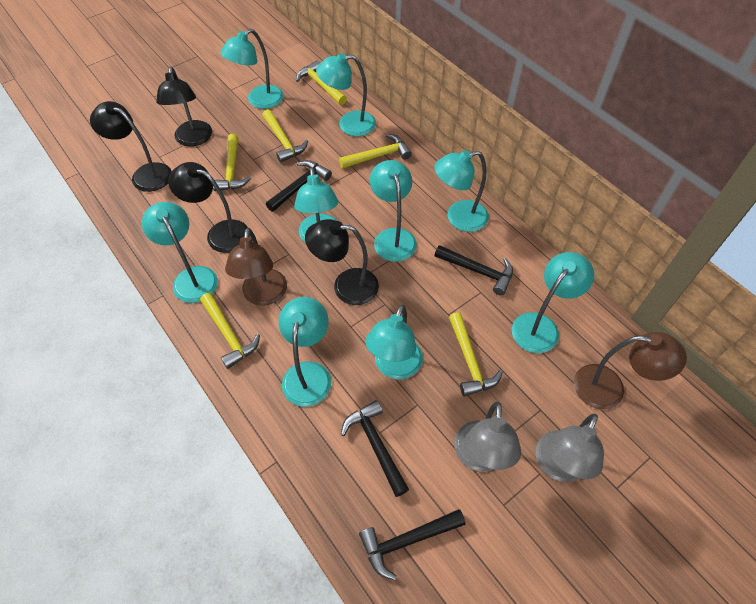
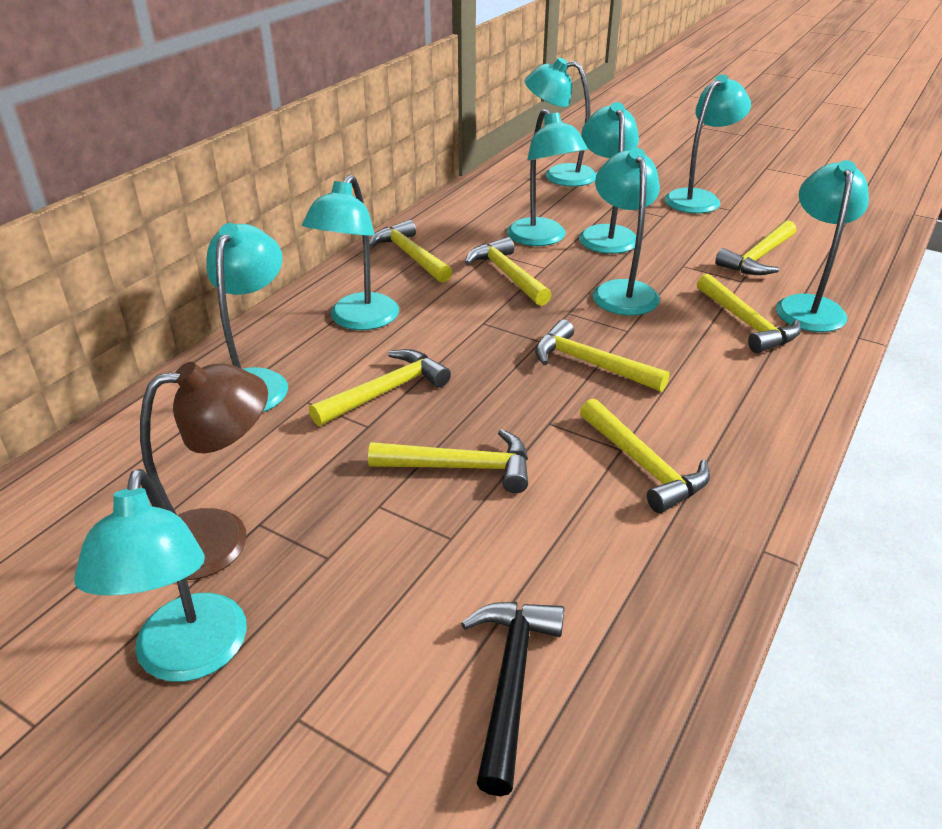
black hammer: [266,160,332,212] [341,400,409,497] [359,509,466,580] [434,245,513,296] = 4 -> [461,602,564,796] = 1
black lamp: [90,101,172,192] [156,67,212,147] [168,162,250,253] [305,219,379,305] = 4 -> none = 0
brown lamp: [225,228,287,306] [574,332,687,409] = 2 -> [140,362,268,580] = 1
grey lamp: [454,402,521,471] [536,414,604,482] = 2 -> none = 0
yellow hammer: [200,293,260,369] [213,134,251,191] [262,109,308,162] [296,60,347,105] [339,134,412,169] [449,312,503,397] = 6 -> [309,349,451,426] [368,429,528,493] [369,220,452,283] [465,237,552,306] [535,320,670,392] [580,399,710,513] [697,274,801,353] [715,220,796,275] = 8

